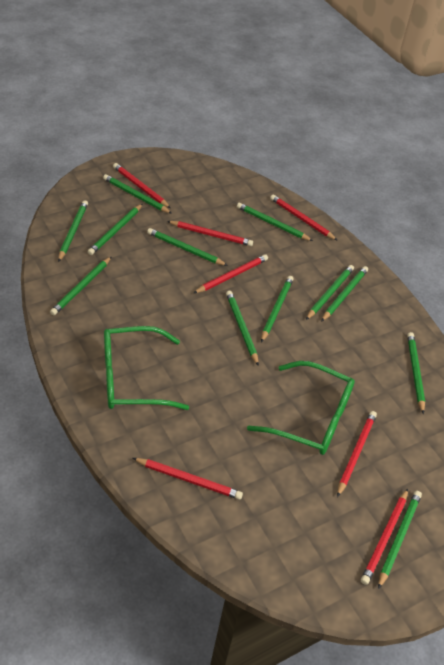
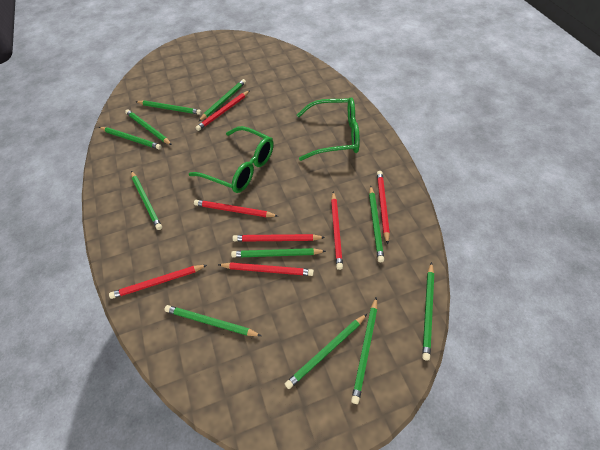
green pencil: [50,256,112,315] [58,200,88,262] [88,204,142,255] [103,174,172,213] [147,228,228,266] [226,291,259,366] [237,203,313,241] [261,276,294,343] [306,265,354,320] [321,266,368,322] [378,491,422,589] [407,332,425,414] = 12 -> [99,127,162,150] [125,109,172,145] [131,171,162,230] [135,100,202,115] [164,305,261,336] [198,79,246,122] [231,248,326,258] [285,314,367,389] [351,297,377,404] [369,185,384,262] [422,262,434,361] = 11

